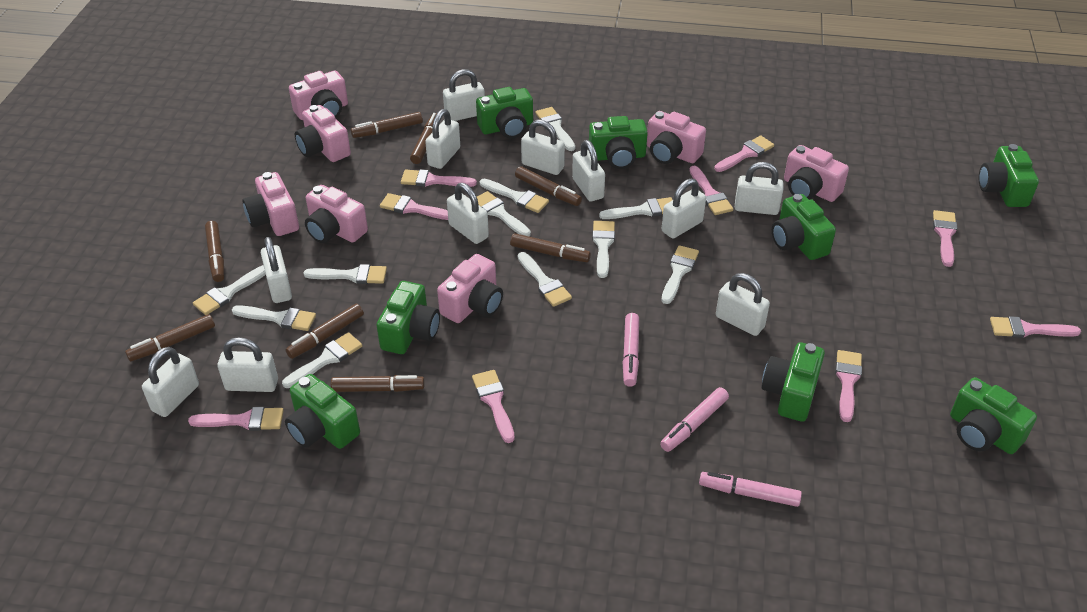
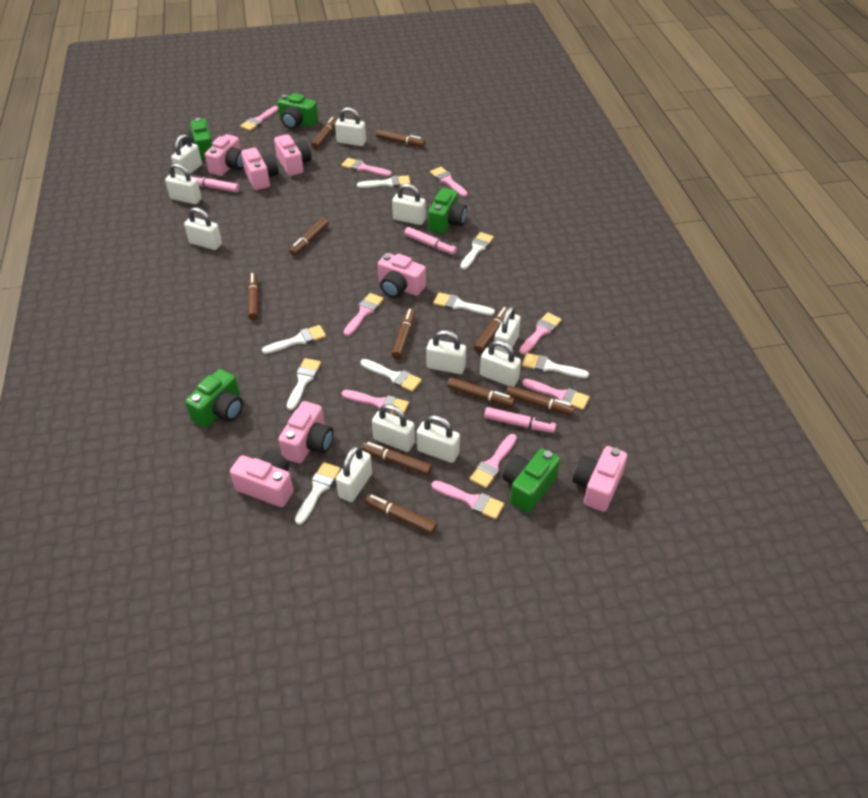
brown marker: [125,314,215,361] [205,221,224,282] [286,304,364,359] [331,375,425,392] [351,112,423,138] [410,113,437,164] [510,233,591,262] [515,166,582,206] = 8 -> [247,273,259,320] [289,218,329,256] [311,117,337,149] [362,442,432,476] [365,494,437,535] [376,129,425,147] [392,308,415,359] [447,377,515,407] [474,307,508,353] [506,386,575,415] = 10
green camera: [285,374,360,449] [376,281,440,354] [476,87,533,138] [589,116,648,169] [761,342,825,422] [772,194,836,260] [950,377,1037,454] [979,144,1039,207] = 8 -> [180,118,213,160] [185,369,243,428] [277,93,318,129] [428,188,467,234] [503,448,560,513] = 5
white brush: [193,265,266,315] [232,305,316,331] [282,332,363,388] [303,264,387,284] [477,191,531,236] [480,179,549,213] [518,252,572,307] [535,107,575,151] [592,221,615,278] [599,197,672,219] [662,245,699,304] = 11 -> [262,325,326,354] [287,358,321,410] [295,462,341,525] [357,175,411,188] [360,359,422,392] [433,292,495,315] [460,232,494,269] [522,353,589,378] = 8

